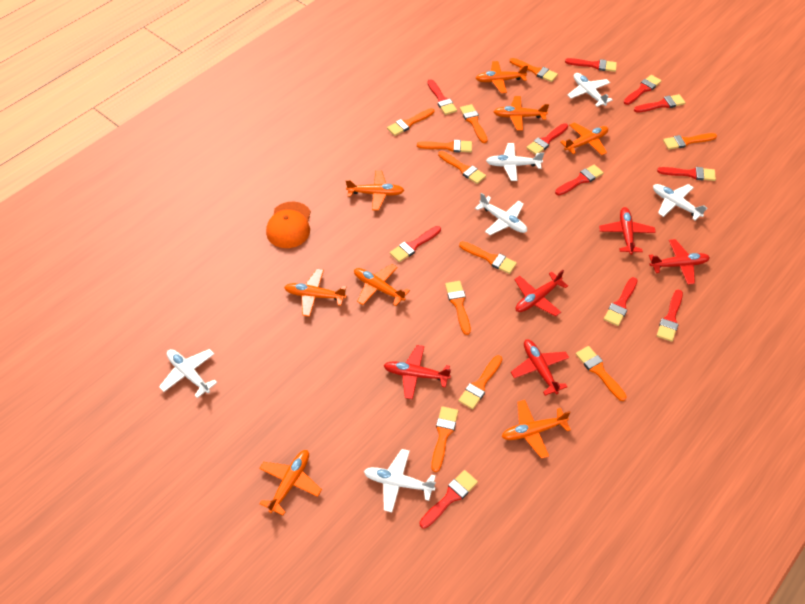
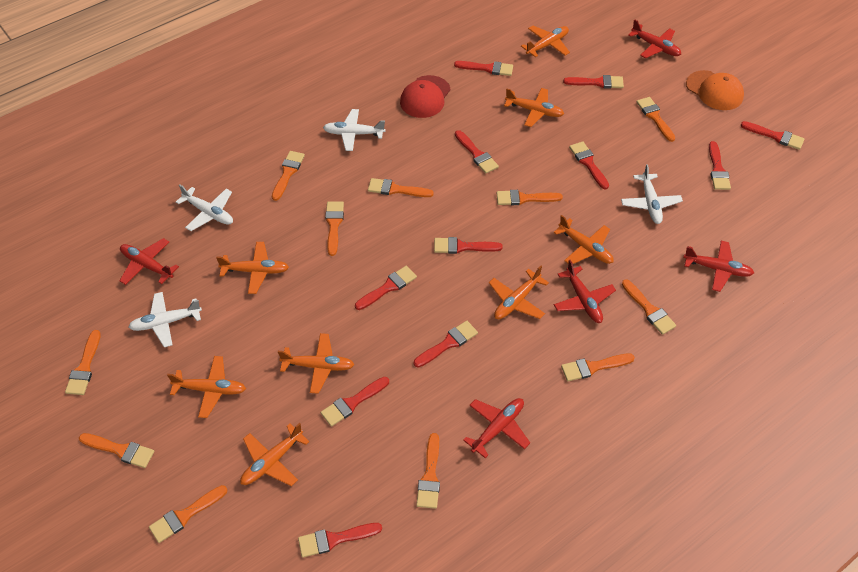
red cap: none = 0 -> [400,75,451,118] = 1
white plane: [159,349,217,398] [364,449,436,512] [475,193,527,235] [486,143,544,181] [567,73,613,107] [653,184,707,221] = 6 -> [129,292,202,347] [176,185,233,231] [323,109,386,151] [621,164,683,224] = 4

